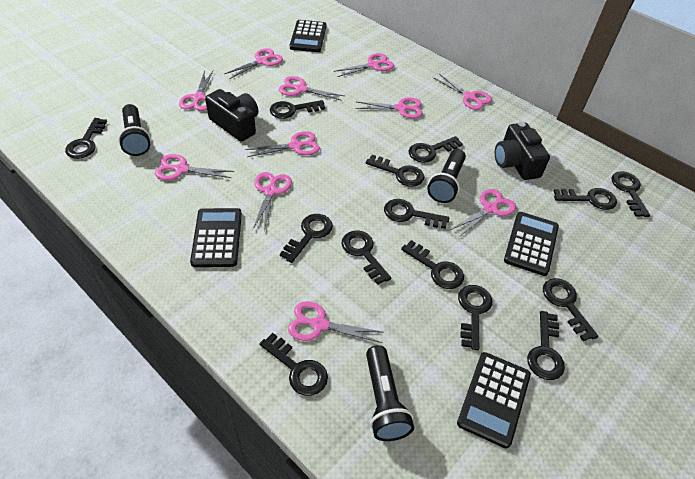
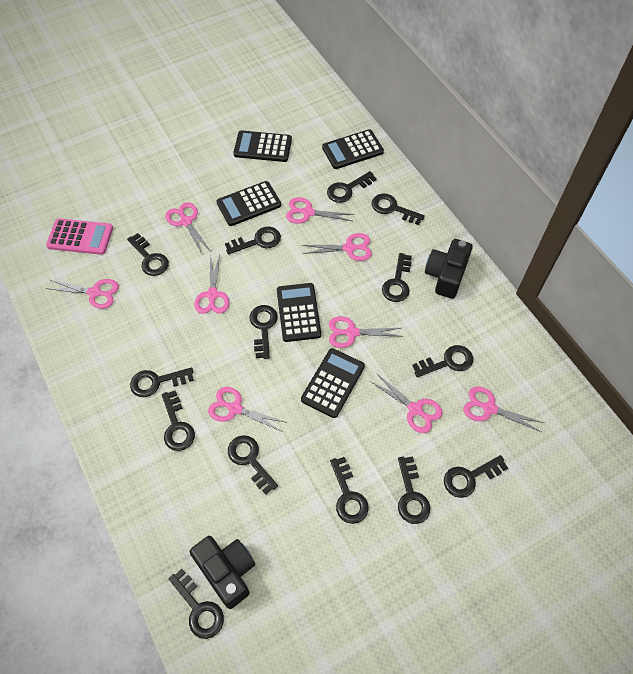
black calculator: [190,208,242,267] [290,20,326,52] [457,352,531,448] [504,212,559,276] = 4 -> [216,181,281,226] [233,130,292,162] [277,283,321,342] [301,348,365,418] [322,129,384,169] = 5
black flashlight: [118,104,151,156] [366,345,414,441] [427,149,466,203] = 3 -> none = 0
pink calculator: none = 0 -> [46,218,113,255] = 1
pink scissors: [155,154,234,180] [179,71,213,111] [224,48,283,79] [245,131,320,157] [253,172,292,231] [279,76,344,101] [288,301,384,343] [334,53,394,77] [356,97,423,118] [434,74,492,110] [451,189,516,237] = 11 -> [46,279,119,309] [166,202,211,254] [194,254,229,314] [208,387,287,432] [286,197,354,224] [302,233,372,261] [329,316,403,348] [370,373,443,433] [463,387,544,432] = 9

